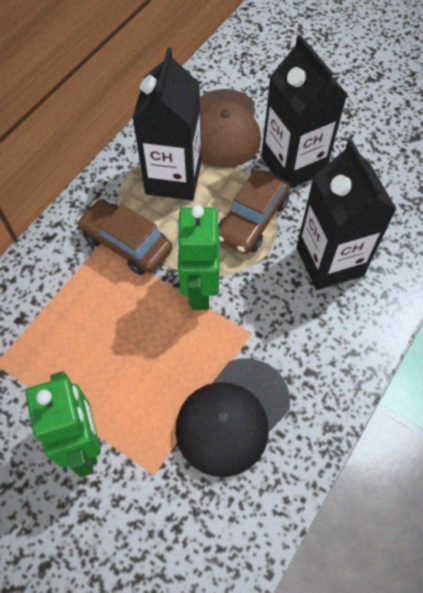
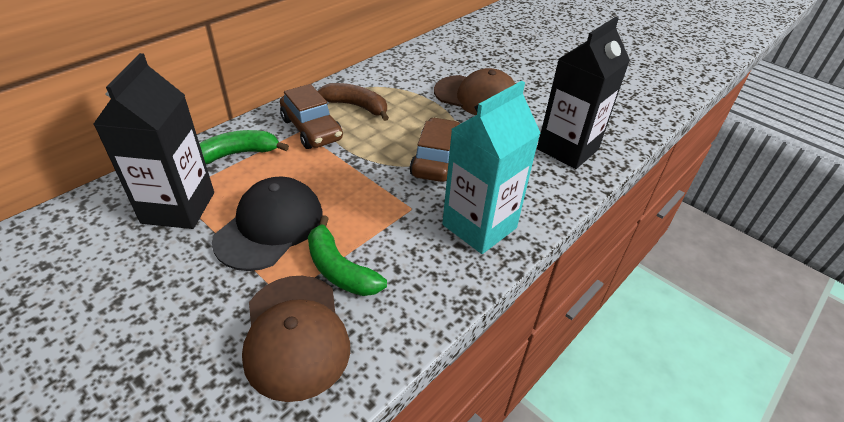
black carton: [132,47,201,200] [261,35,348,189] [296,140,397,290] = 3 -> [93,53,214,229] [537,17,630,169] = 2
brown banana: none = 0 -> [318,83,389,121] = 1
brown cap: [200,89,261,168] = 1 -> [242,276,350,402] [434,68,516,115] = 2
green banana: none = 0 -> [199,130,289,164] [308,215,387,296] = 2
green robot: [26,371,101,477] [176,205,219,310] = 2 -> none = 0
turquoise carton: none = 0 -> [442,81,540,254] = 1

